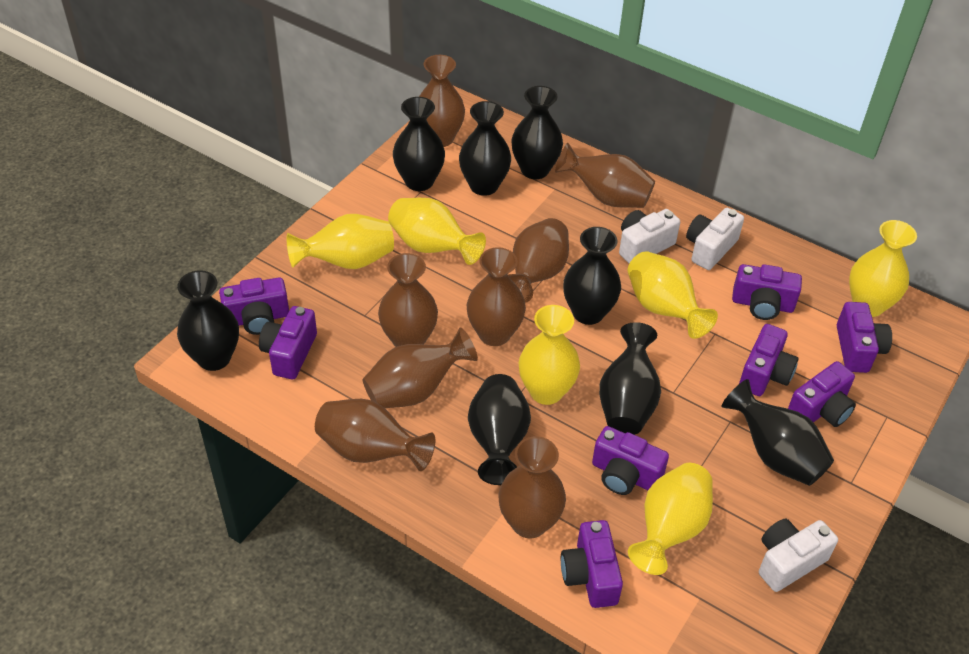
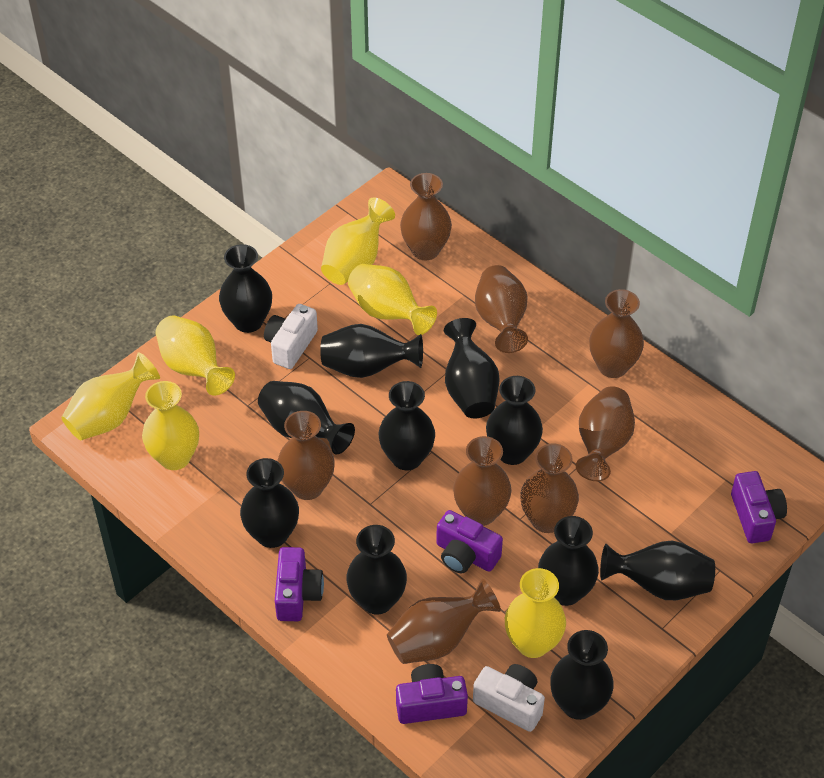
black vase: [177,270,239,371] [393,97,445,191] [459,101,511,196] [468,374,531,485] [511,86,563,179] [563,227,621,325] [599,322,661,435] [722,379,834,486] = 8 -> [219,244,272,333] [240,458,299,548] [258,381,355,455] [320,324,423,378] [346,525,407,615] [379,381,435,470] [444,318,500,418] [486,376,543,465] [538,516,599,606] [550,630,614,720] [600,541,715,600] = 11
purple camera: [219,277,289,335] [259,306,317,379] [561,520,623,608] [592,426,669,495] [732,264,802,320] [739,324,798,396] [788,361,856,427] [837,302,892,373] = 8 -> [275,547,324,621] [396,664,468,724] [436,510,503,573] [731,471,787,543] = 4
white camera: [619,209,680,263] [686,208,744,270] [759,519,838,592] = 3 -> [264,304,318,369] [473,664,545,732] = 2

